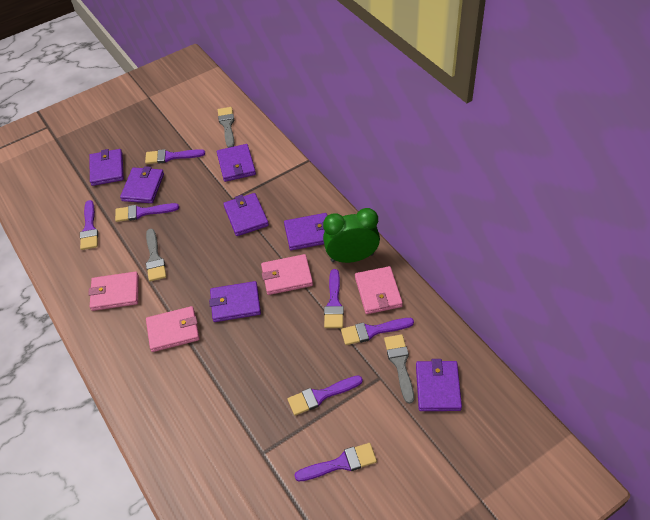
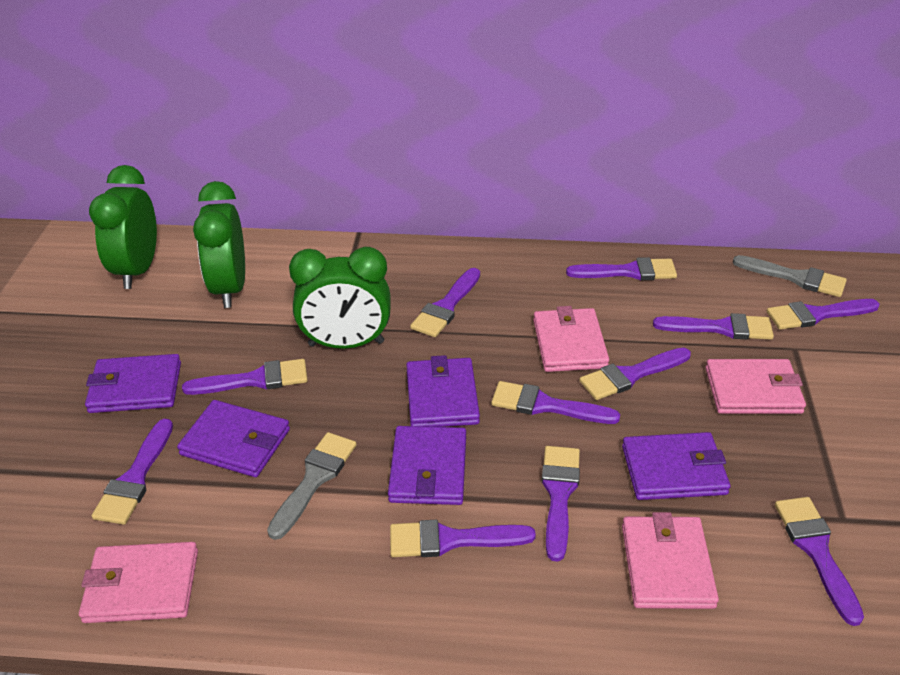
green clock: [323,208,380,263] = 1 -> [89,165,157,289] [193,181,245,308] [289,247,390,349] = 3
grey brush: [146,229,166,281] [218,107,234,148] [384,334,414,404] = 3 -> [267,432,357,540] [733,255,847,297] = 2
purple brush: [80,200,98,250] [115,203,179,222] [145,149,205,164] [288,375,363,416] [294,443,377,482] [324,269,344,328] [341,318,414,345] = 7 -> [92,419,173,525] [182,359,308,395] [390,520,536,557] [410,268,480,337] [491,381,620,424] [542,446,580,562] [566,257,677,280] [579,348,691,400] [653,313,774,340] [767,299,879,330] [775,497,864,626] = 11
purple wallet: [89,149,124,186] [120,166,164,203] [209,281,261,322] [217,144,256,182] [223,193,269,236] [284,213,328,250] [416,359,462,411] = 7 -> [85,354,181,413] [177,400,290,477] [388,426,466,505] [406,355,480,427] [622,432,730,500] = 5

